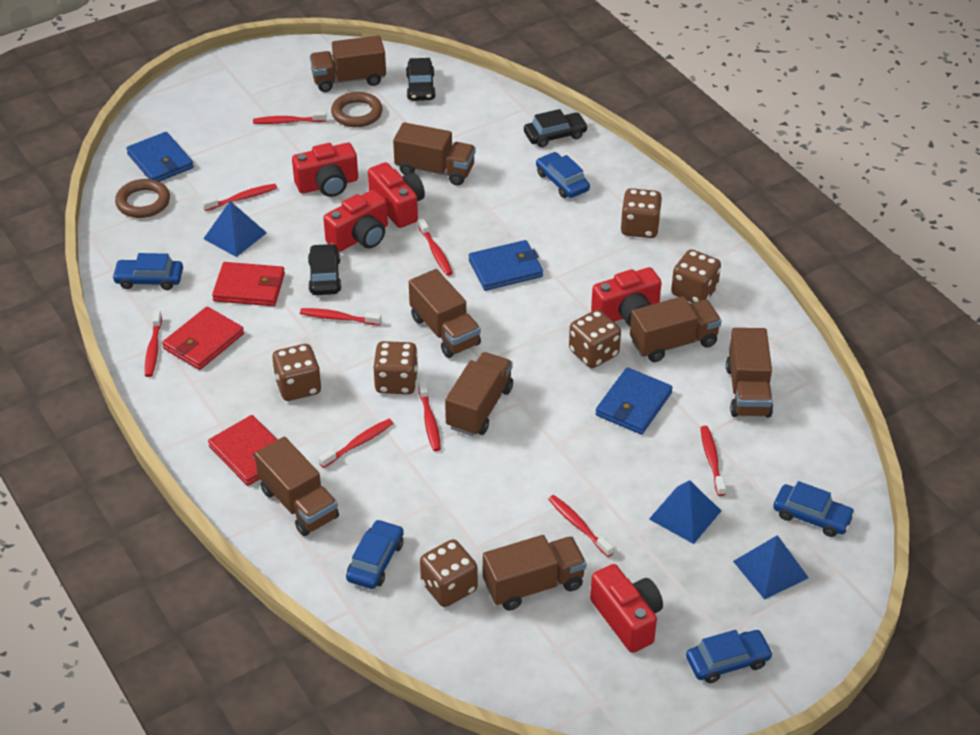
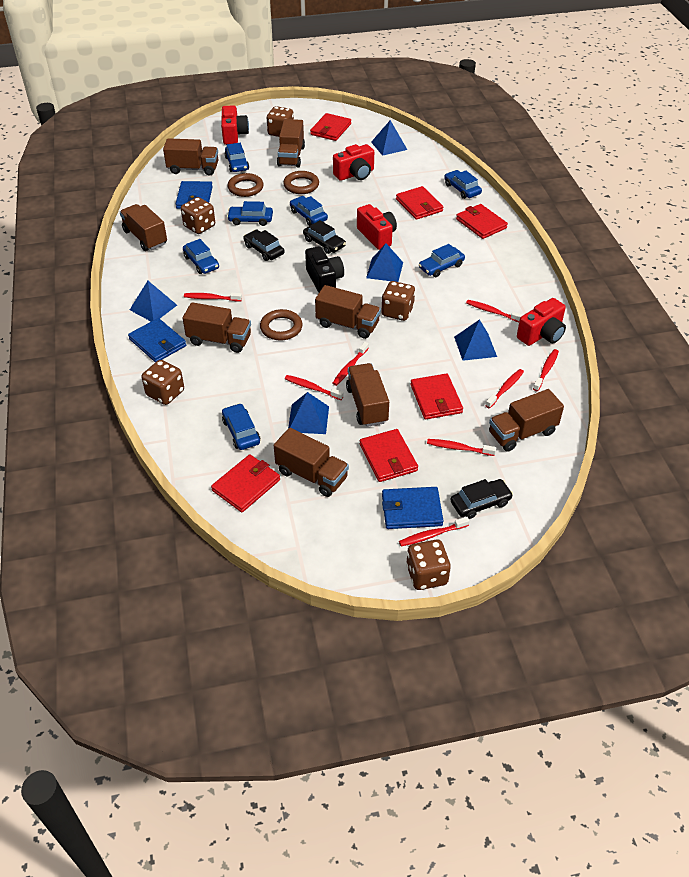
black camera: none = 0 -> [305,246,344,293] = 1
blue car: [112,253,183,290] [346,519,404,589] [536,152,590,198] [686,630,773,683] [773,481,855,537] = 5 -> [183,239,219,274] [222,403,260,450] [225,143,249,172] [227,201,273,226] [290,196,328,226] [419,244,465,277] [444,170,482,199] = 7
blue pyramid: [203,201,267,257] [649,480,721,544] [733,535,809,600] = 3 -> [130,281,177,321] [288,392,329,434] [366,243,403,282] [371,120,407,156] [454,319,497,361] = 5
brown dice: [272,344,321,401] [373,341,418,394] [420,539,478,607] [569,309,621,368] [621,188,662,238] [671,249,721,303] = 6 -> [141,360,184,405] [181,197,215,234] [267,106,294,137] [381,281,415,321] [406,539,451,590] = 5
brown ring: [115,179,170,218] [331,92,383,127] = 2 -> [227,173,264,197] [260,309,303,341] [283,171,319,194] = 3
red camera: [292,143,358,197] [323,190,388,252] [368,162,425,228] [590,564,663,653] [591,267,662,326] = 5 -> [221,105,249,145] [333,144,374,181] [357,204,397,250] [517,298,566,346] = 4
red toothbrush: [145,310,162,377] [202,184,277,211] [253,111,327,124] [300,308,382,326] [319,419,393,468] [418,218,453,276] [418,380,441,451] [548,495,614,557] [700,426,726,496] = 9 -> [184,292,242,301] [285,375,344,400] [332,342,369,386] [399,517,470,547] [427,439,496,456] [466,300,523,322] [485,369,524,408] [533,349,559,391] = 8
red wallet: [162,307,244,370] [208,415,277,486] [212,262,285,306] = 3 -> [211,454,280,512] [310,113,351,141] [360,429,418,482] [396,186,443,220] [410,373,463,420] [456,204,508,239] = 6

